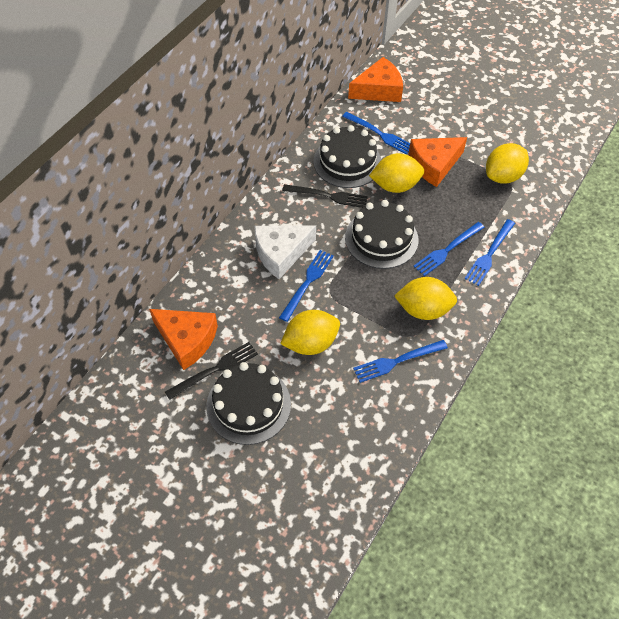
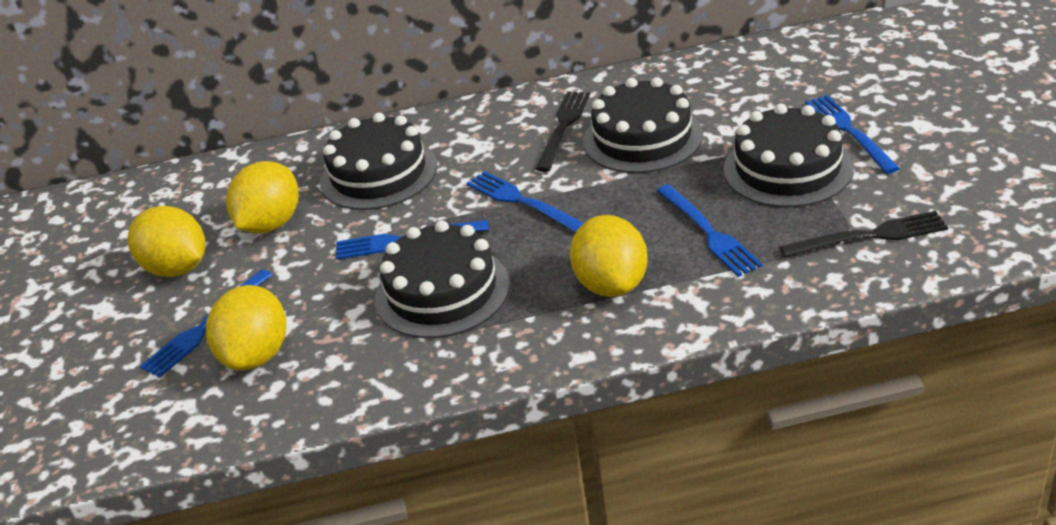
black cake: [206,362,291,445] [313,125,381,188] [345,200,418,269] = 3 -> [320,113,438,210] [375,220,510,339] [583,77,703,173] [723,104,854,208] = 4
orange cheese: [149,309,218,370] [348,57,403,102] [408,137,467,187] = 3 -> none = 0
white cheese: [254,225,316,279] = 1 -> none = 0

